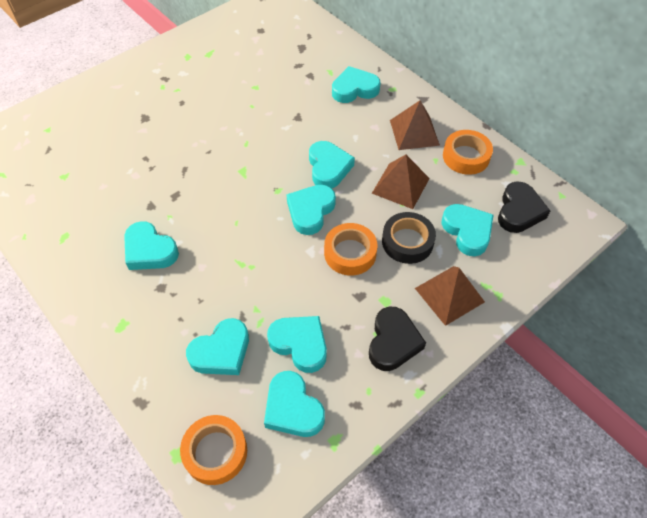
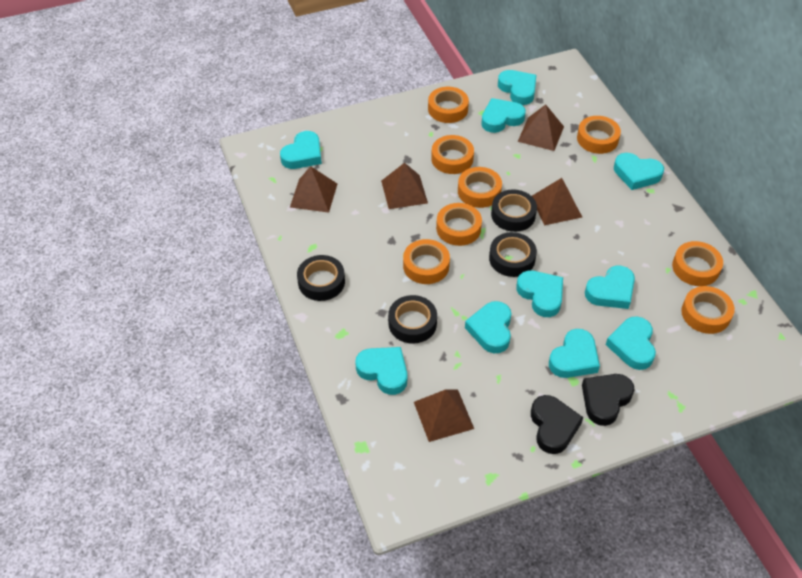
black tape: [382,212,436,264] = 1 -> [297,255,345,301] [388,295,437,344] [489,232,537,277] [491,189,537,232] = 4
brown pyramid: [372,155,430,209] [390,100,440,150] [415,266,485,326] = 3 -> [290,166,337,213] [381,163,428,209] [414,389,474,442] [518,104,564,151] [532,178,582,225] = 5
orange tape: [180,415,247,485] [324,223,377,276] [443,130,493,175] = 3 -> [403,239,450,284] [428,87,469,123] [431,135,474,174] [436,203,482,246] [458,167,502,208] [577,116,621,154] [672,241,723,286] [681,286,735,334] = 8
turquoise heart: [124,221,179,270] [186,318,249,375] [264,371,325,437] [267,316,327,373] [286,185,336,235] [309,141,355,188] [332,66,381,103] [441,204,493,256] = 8 -> [280,131,322,169] [355,347,407,395] [465,301,512,353] [481,98,526,133] [498,70,537,105] [516,271,563,317] [549,329,600,378] [585,266,635,309] [606,316,656,370] [614,153,664,190] = 10

